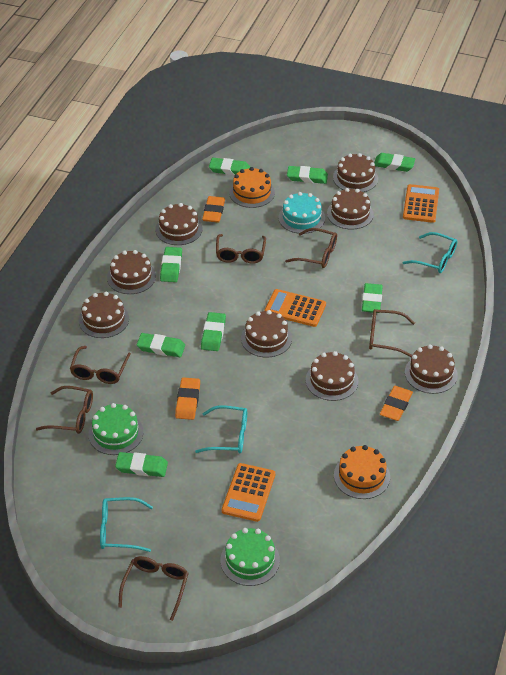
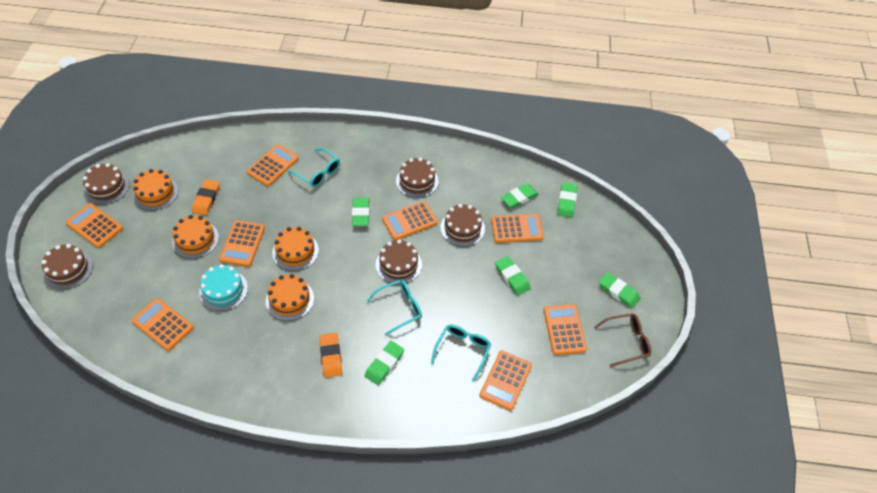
brown cake: [79,292,129,338] [107,250,156,294] [155,203,203,245] [241,310,292,358] [306,351,358,401] [327,188,374,230] [333,153,378,192] [405,344,458,394] = 8 -> [41,244,93,290] [83,163,129,205] [376,239,422,284] [396,158,439,198] [440,204,485,247] = 5
brown glasses: [36,386,93,434] [70,346,131,384] [118,556,189,621] [216,234,266,264] [285,228,337,268] [369,309,415,357] = 6 -> [594,313,651,367] = 1
green cake: [88,403,143,455] [220,528,280,586] = 2 -> none = 0
green eraser: [115,452,168,477] [137,333,185,357] [160,247,182,282] [201,312,226,351] [209,158,250,176] [287,166,328,184] [362,283,383,313] [374,153,415,172] = 8 -> [352,198,369,226] [365,341,404,385] [495,256,530,295] [501,183,539,208] [557,182,577,218] [599,272,640,308] = 6
orange cake: [229,167,275,208] [334,445,390,499] = 2 -> [133,169,178,211] [172,215,219,259] [266,274,314,321] [272,227,319,271] = 4
orange calculator: [222,463,275,522] [264,289,326,327] [403,184,439,223] = 3 -> [66,203,123,248] [132,298,194,351] [219,220,265,267] [247,144,299,186] [382,201,438,240] [480,351,532,411] [491,214,544,243] [543,304,587,355] = 8
orange eraser: [175,377,200,420] [202,196,225,223] [380,386,413,421] = 3 -> [192,179,220,215] [319,333,342,378] = 2

